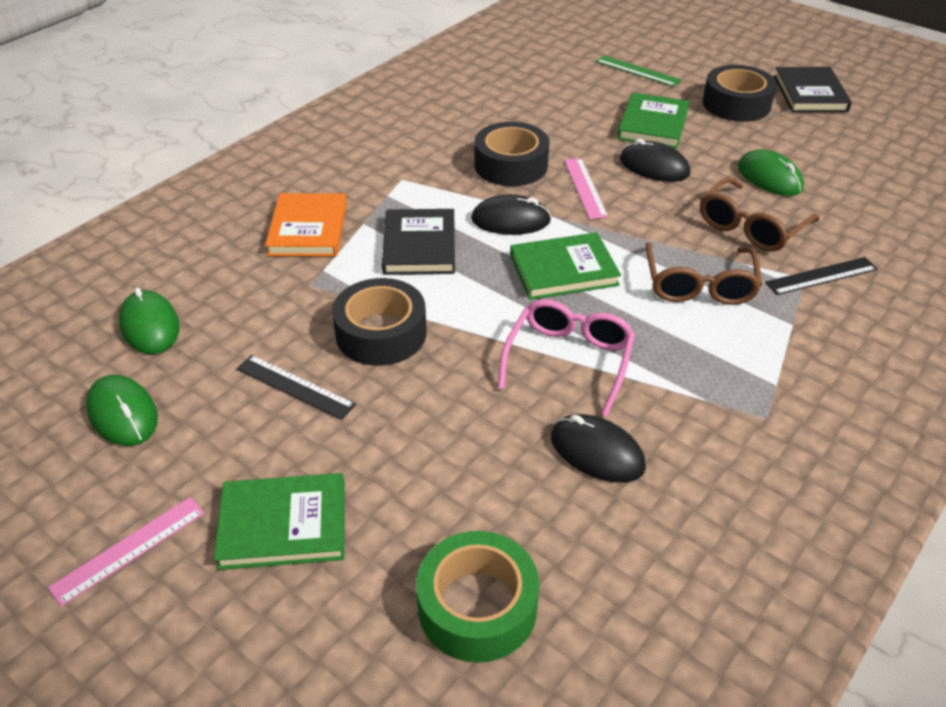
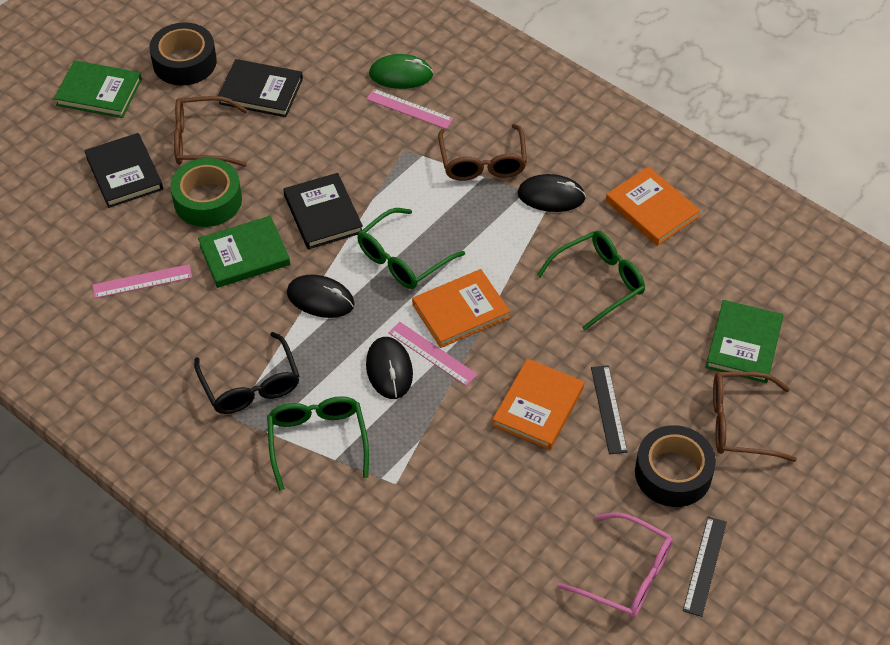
black book: [382,209,455,275] [774,67,852,112] = 2 -> [84,133,163,208] [218,59,303,117] [283,173,363,249] = 3
black glasses: none = 0 -> [194,332,299,414] = 1
black tape: [332,278,427,366] [475,122,549,186] [703,65,777,122] = 3 -> [149,22,217,86] [635,425,716,507] = 2
brown glasses: [645,242,762,305] [700,177,820,252] = 2 -> [174,96,247,167] [438,124,527,181] [713,372,797,462] = 3
green glasses: none = 0 -> [267,396,369,491] [357,208,465,289] [537,231,645,330] = 3
green mouse: [86,375,158,446] [119,288,180,354] [738,149,804,196] = 3 -> [369,54,433,89] = 1
green ruler: [596,55,681,87] = 1 -> none = 0
orange book: [265,193,347,257] = 1 -> [412,269,510,348] [492,359,584,450] [606,166,700,246] = 3
pink ruler: [48,497,204,607] [564,158,608,219] = 2 -> [92,264,192,298] [366,89,454,129] [389,322,478,386] = 3

